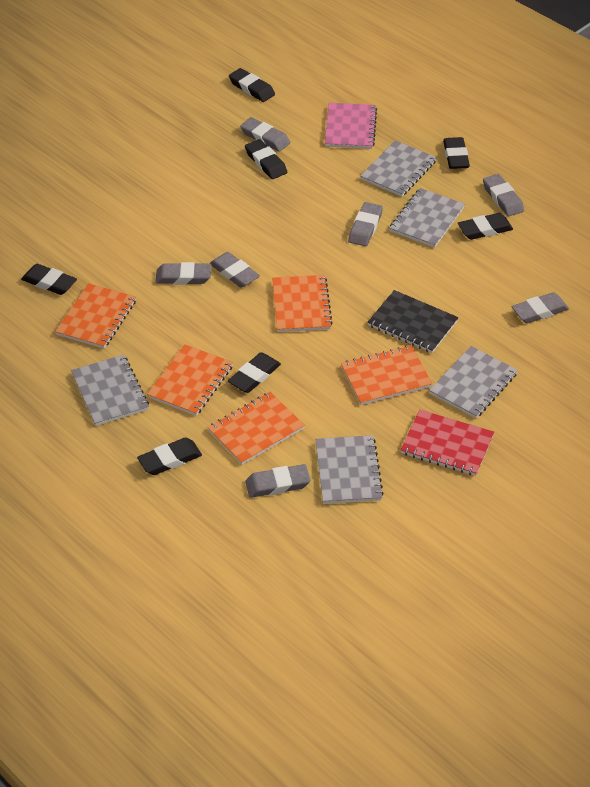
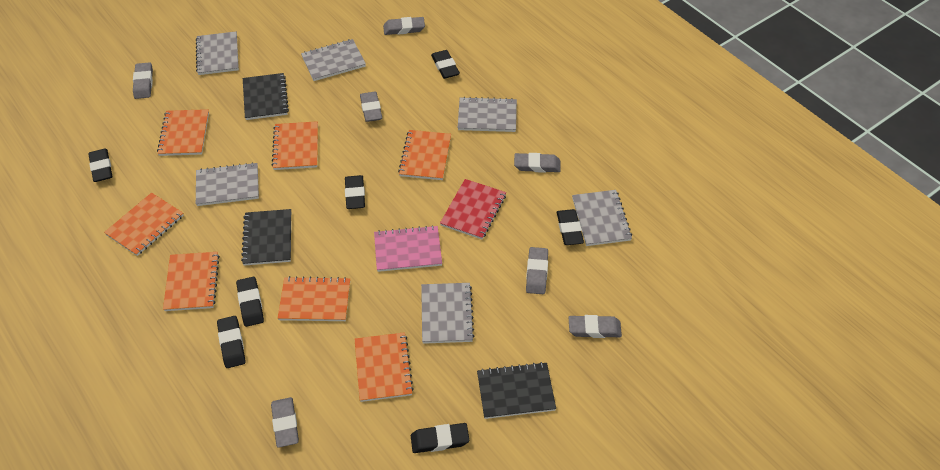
black notebook: [368,290,459,353] = 1 -> [241,209,291,266] [243,73,289,120] [477,362,556,419] = 3
grey notebook: [71,355,149,426] [315,435,384,504] [360,140,437,197] [390,188,465,248] [429,346,518,418] = 5 -> [196,32,239,75] [196,162,259,206] [301,39,366,81] [421,283,474,344] [458,97,517,132] [572,190,632,246] = 6
orange notebook: [55,283,136,349] [147,344,233,416] [207,392,305,465] [272,275,333,332] [341,345,432,405] = 5 -> [104,193,184,256] [157,109,209,156] [163,252,220,311] [272,121,318,170] [278,276,350,321] [355,332,413,402] [398,130,451,180] = 7

